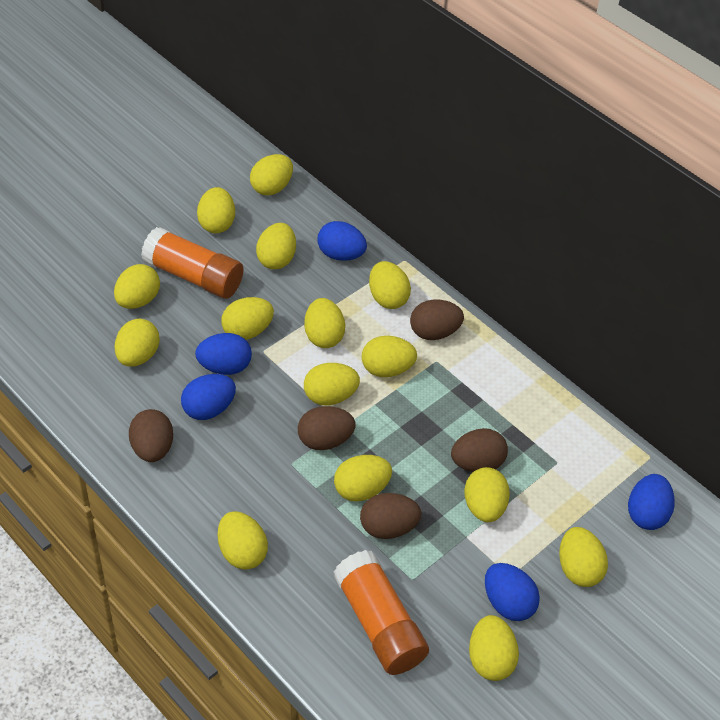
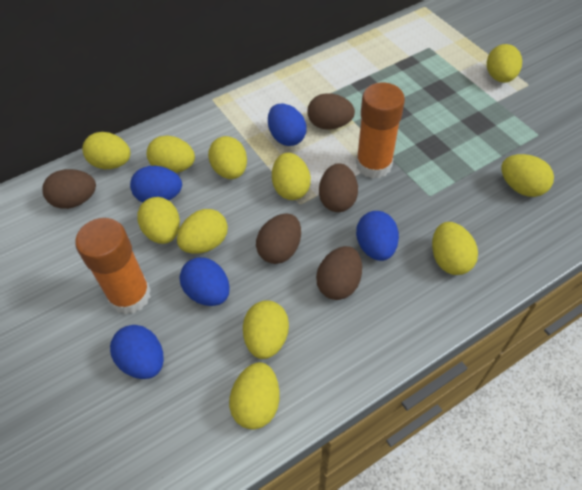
yellow egg: [114,264,160,309] [115,319,160,367] [197,187,235,233] [218,511,268,570] [221,297,274,340] [250,154,293,196] [256,223,296,269] [304,298,345,348] [304,363,360,406] [334,455,392,501] [362,336,417,377] [369,261,411,309] [464,467,510,522] [469,615,519,681] [559,527,608,587] = 15 -> [82,132,130,169] [137,197,180,244] [147,136,195,173] [177,209,228,254] [208,136,247,179] [229,362,280,430] [243,300,289,359] [272,153,311,200] [432,222,478,275] [487,44,522,83] [501,154,554,197] = 11

